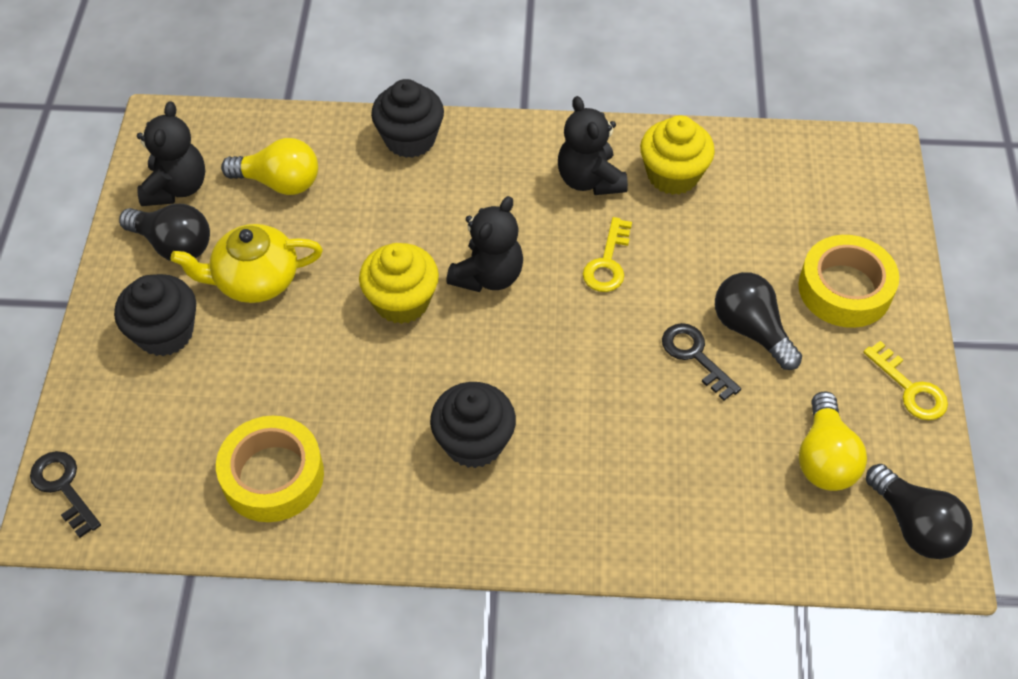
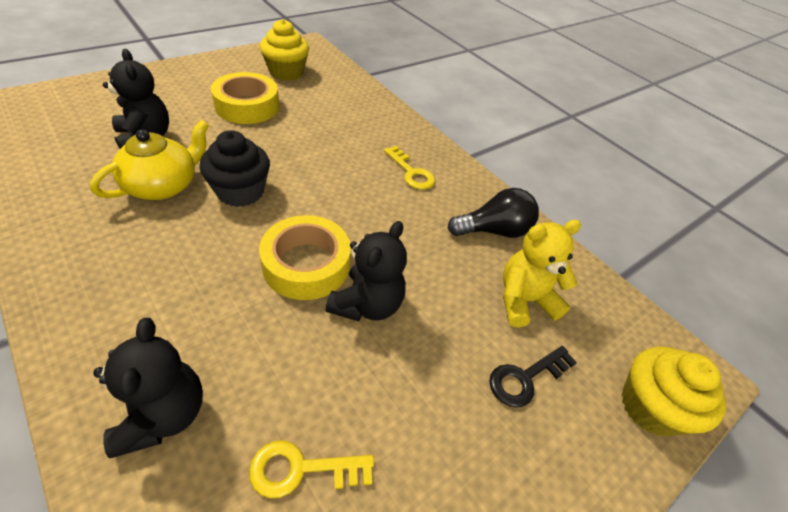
black cupcake: [114,274,196,356] [371,79,444,158] [430,382,516,468] = 3 -> [200,130,270,207] = 1
black key: [30,451,101,538] [662,323,741,401] = 2 -> [489,346,577,408] = 1
black light bulb: [119,204,210,261] [715,272,802,370] [866,464,973,559] = 3 -> [447,188,539,238] = 1
yellow light bulb: [221,138,318,195] [799,391,867,491] = 2 -> none = 0
yellow teddy bear: none = 0 -> [503,220,581,328] = 1

